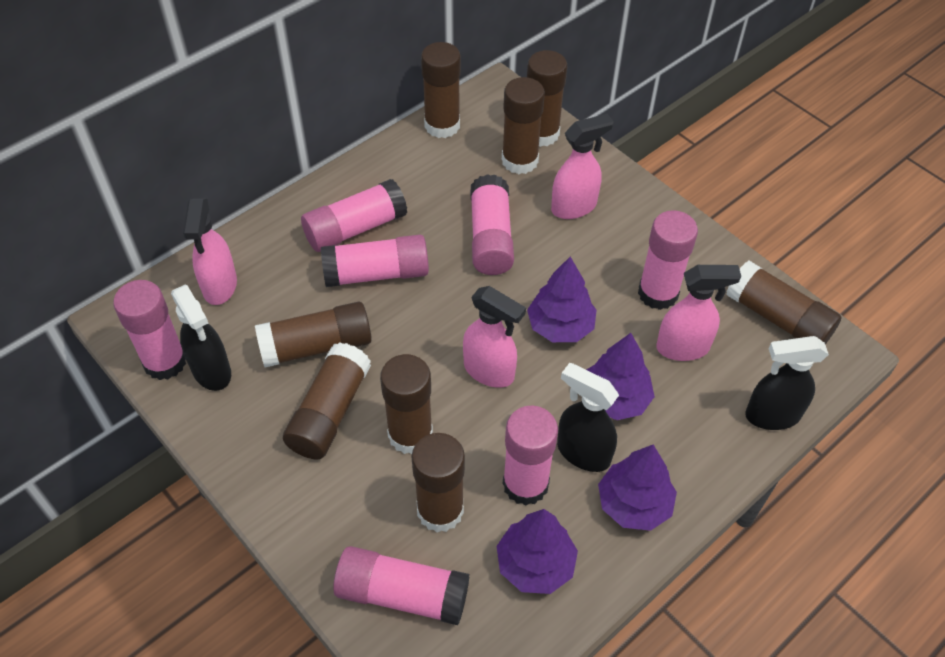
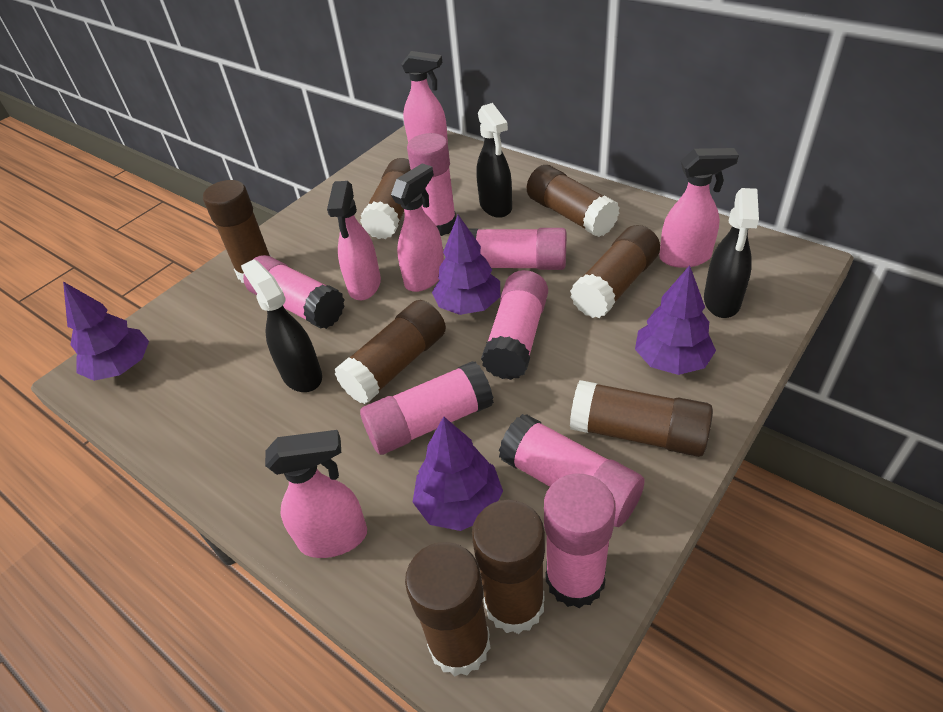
pink spray bottle: [183,199,237,305] [463,286,526,388] [551,114,614,219] [656,265,741,361] = 4 -> [265,430,367,558] [327,181,381,301] [391,163,444,292] [401,51,448,142] [659,148,739,268] = 5

